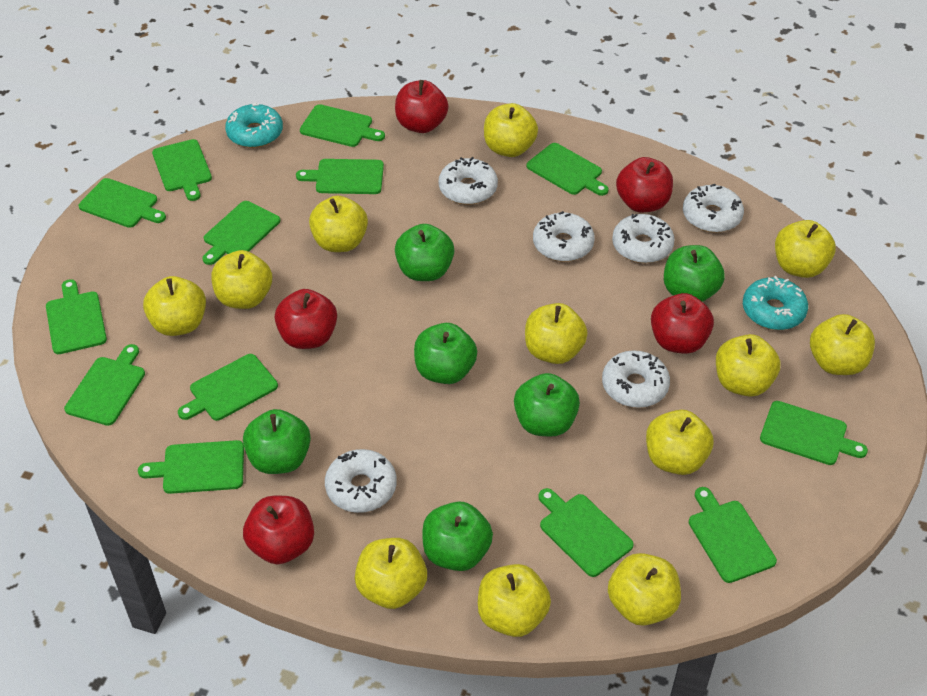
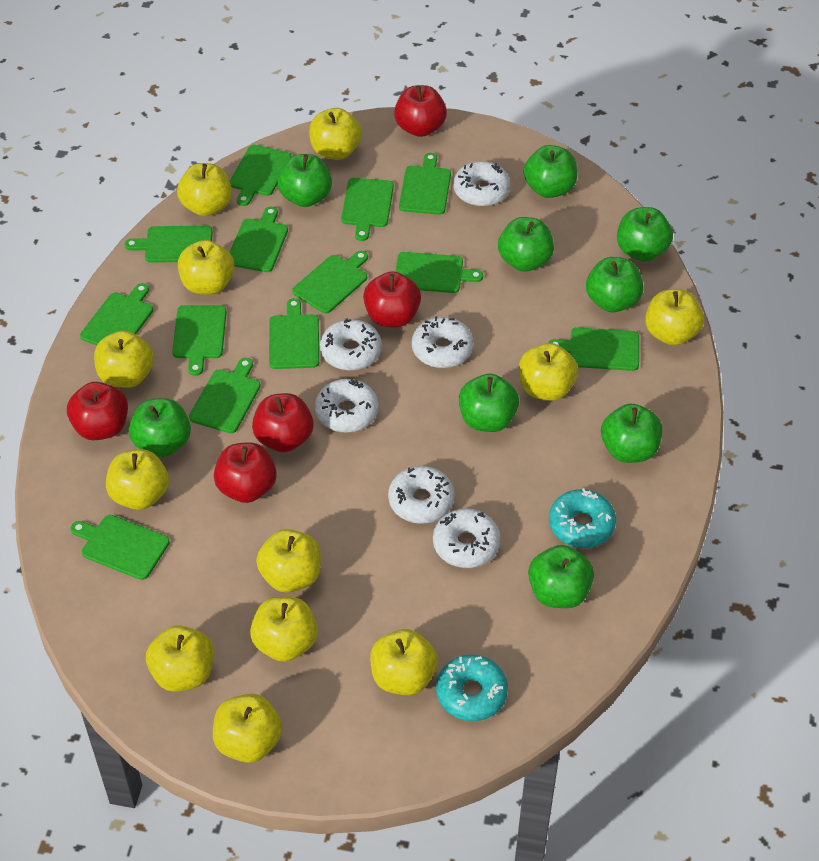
green apple: [243,409,311,474] [395,224,454,281] [414,323,477,384] [422,501,493,571] [514,373,580,437] [664,245,725,302] = 6 -> [129,398,191,457] [277,154,332,207] [459,374,519,432] [498,217,554,272] [524,145,577,198] [528,545,594,608] [586,257,643,312] [601,404,662,463] [617,207,673,262] = 9

